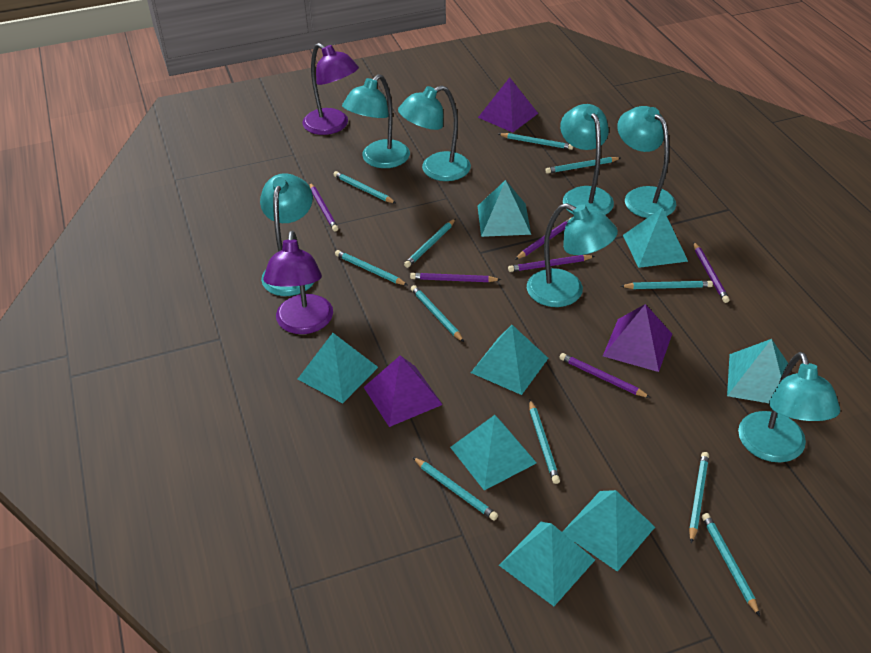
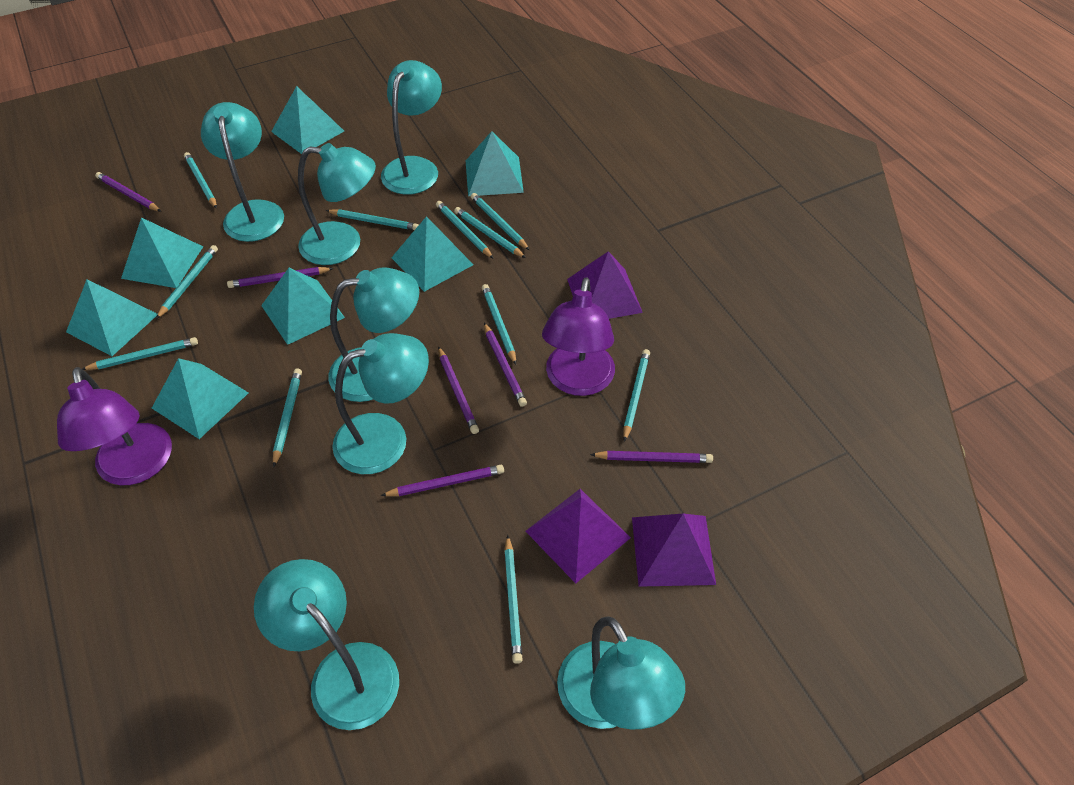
turquoise pyramid: [298,333,378,403] [450,415,536,490] [471,325,548,395] [478,180,531,237] [499,522,595,606] [562,490,655,572] [623,208,688,268] [727,339,788,403] = 8 -> [66,280,157,356] [121,217,203,288] [152,358,249,439] [261,268,345,345] [271,86,344,154] [391,216,474,292] [466,131,524,196] = 7

